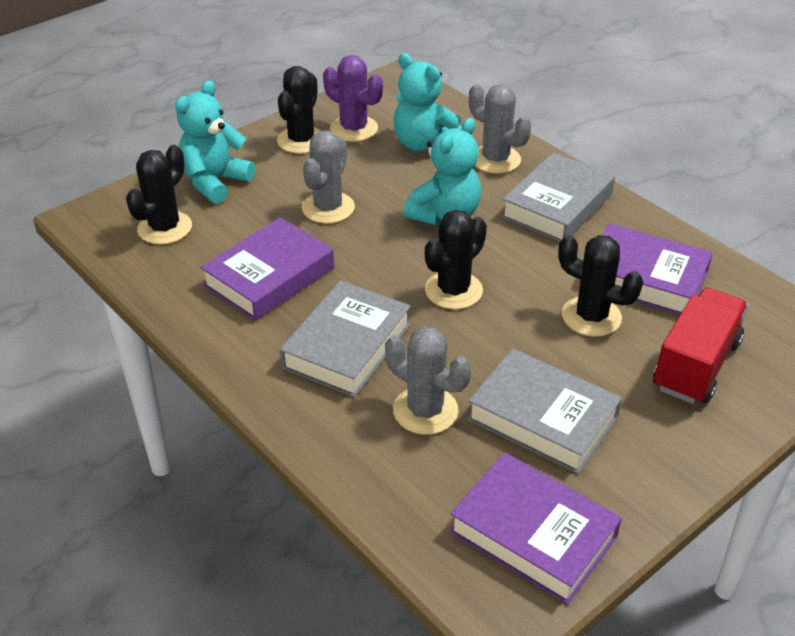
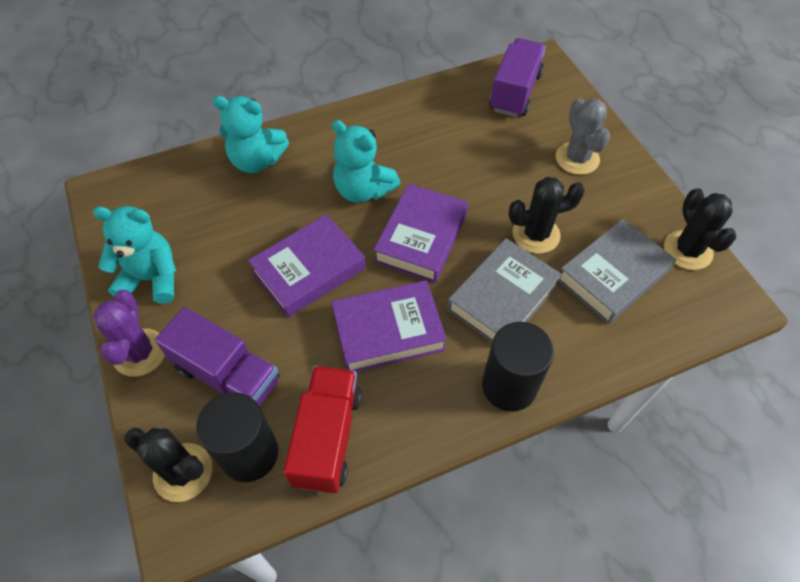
black cactus: [126,145,192,244] [277,66,321,154] [425,210,487,309] [558,235,643,337] = 4 -> [124,427,212,502] [508,177,585,254] [664,188,736,270] = 3
black cylinder: none = 0 -> [196,392,278,482] [482,322,554,411] = 2
grey book: [280,280,411,397] [467,349,622,474] [501,152,615,242] = 3 -> [447,238,562,342] [558,219,676,324] = 2
grey cactus: [302,131,355,224] [385,326,471,435] [469,84,531,174] = 3 -> [556,98,610,175] = 1
purple truck: none = 0 -> [155,307,280,406] [489,38,546,117] = 2

